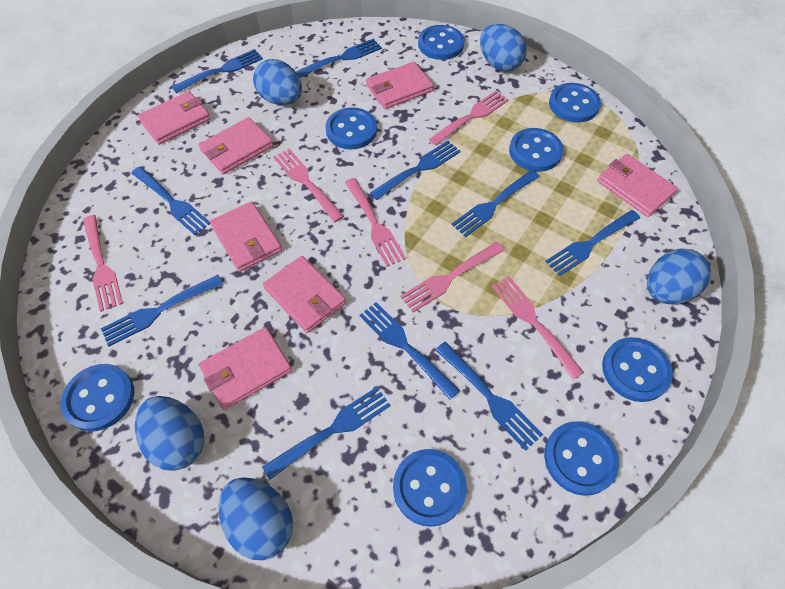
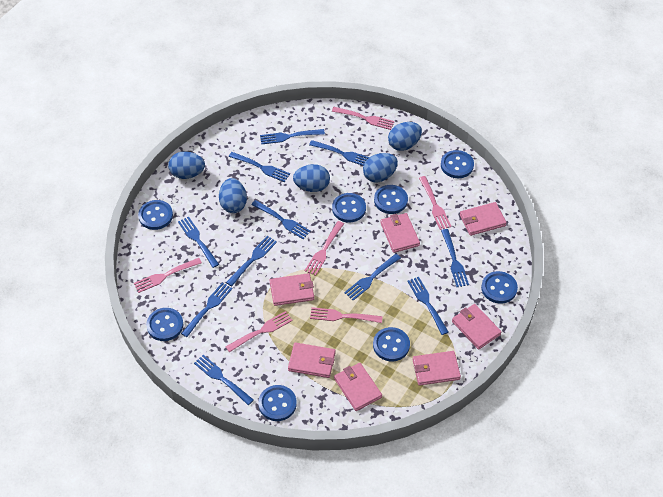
blue fork: [101,275,223,346] [131,167,210,235] [172,49,263,93] [262,387,391,480] [296,39,382,78] [359,302,460,400] [370,141,461,200] [435,342,543,451] [451,170,540,237] [545,210,640,276] = 10 -> [178,217,219,268] [181,282,232,337] [194,355,254,405] [226,236,277,286] [229,152,290,182] [251,200,311,239] [260,129,325,145] [309,140,370,166] [344,254,401,301] [407,277,448,335] [441,229,469,287] = 11

